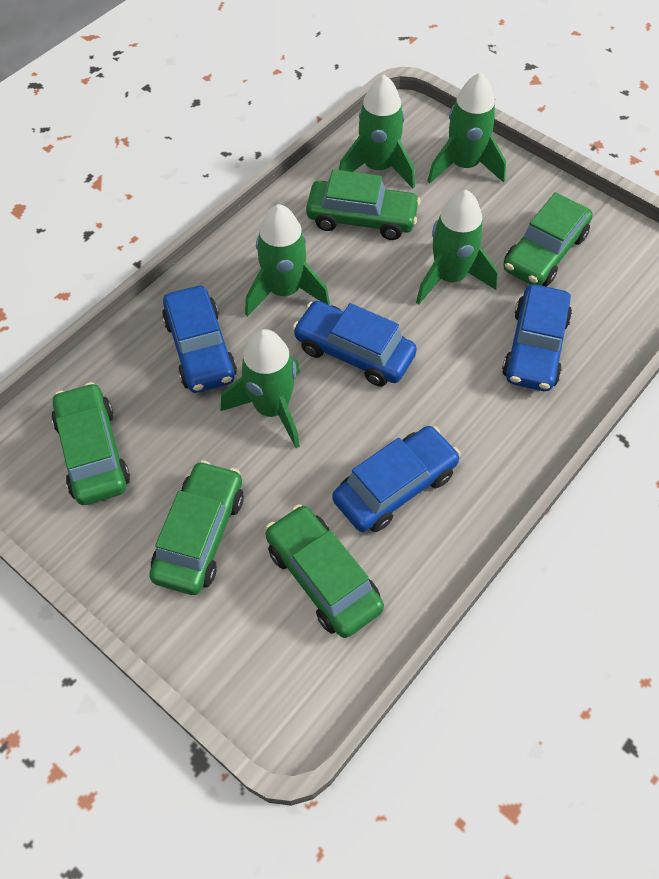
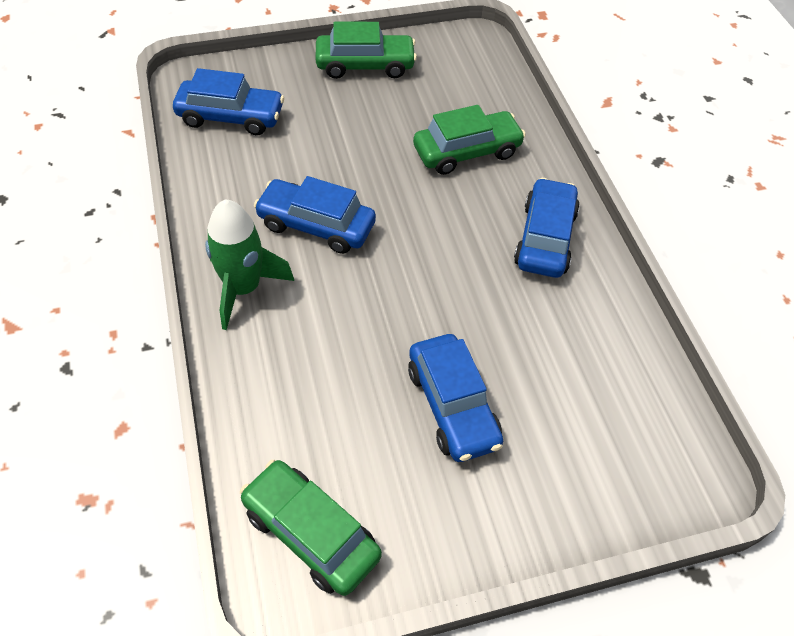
green car: [51,382,130,505] [149,460,244,595] [265,504,384,638] [306,169,420,240] [504,192,593,286] = 5 -> [240,460,382,596] [316,22,417,79] [413,105,526,175] = 3
green rocket: [220,329,300,448] [245,204,330,317] [339,75,415,188] [416,190,498,305] [427,72,506,184] = 5 -> [205,199,294,330] = 1

